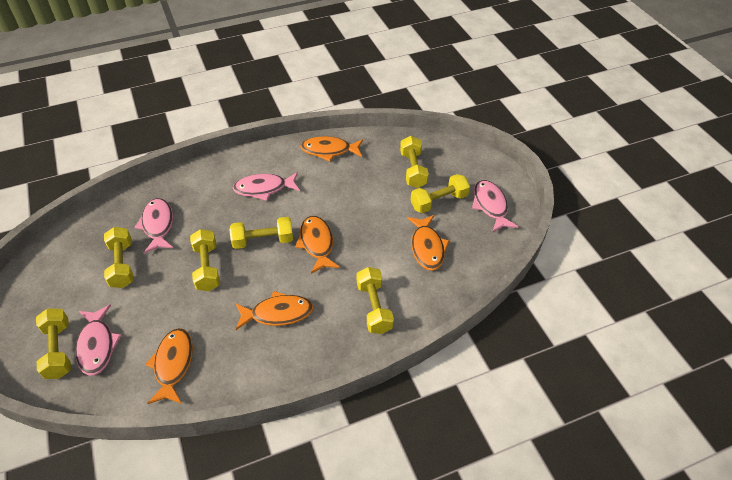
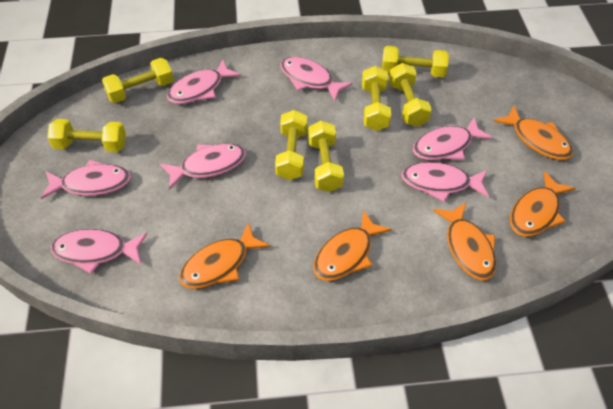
pink fish: [75,304,122,375] [134,198,173,254] [233,172,300,201] [472,180,519,233] = 4 -> [41,160,131,199] [51,229,147,274] [160,143,246,190] [167,60,241,104] [280,57,353,101] [401,162,489,202] [413,117,493,160] = 7

